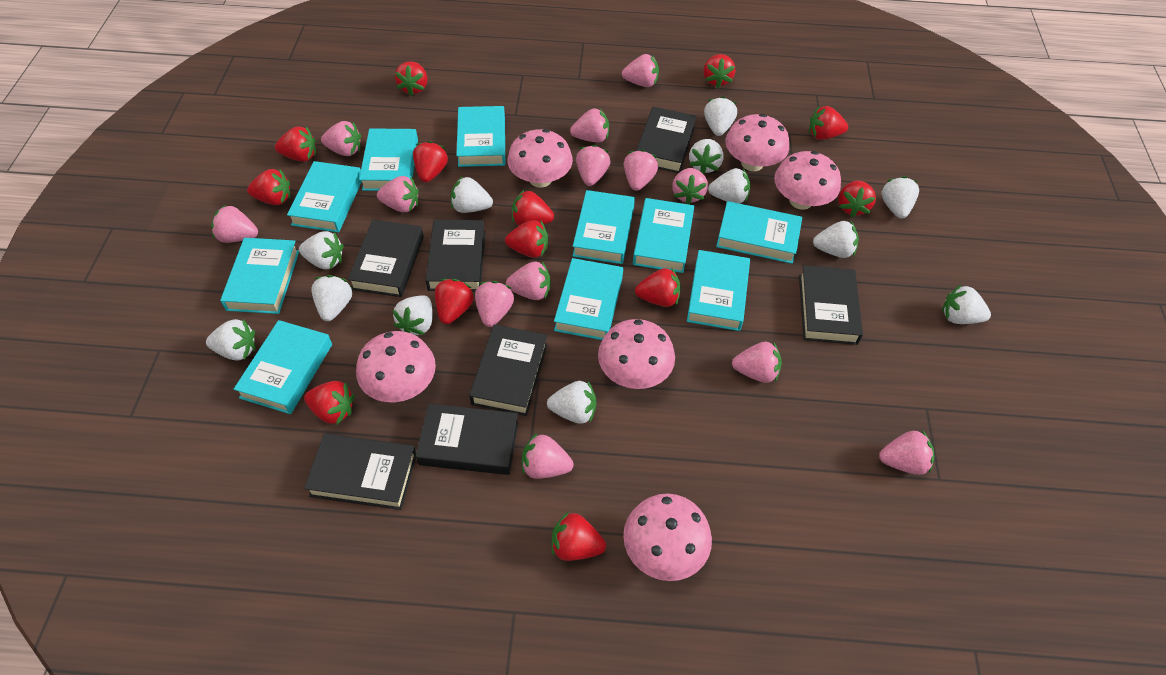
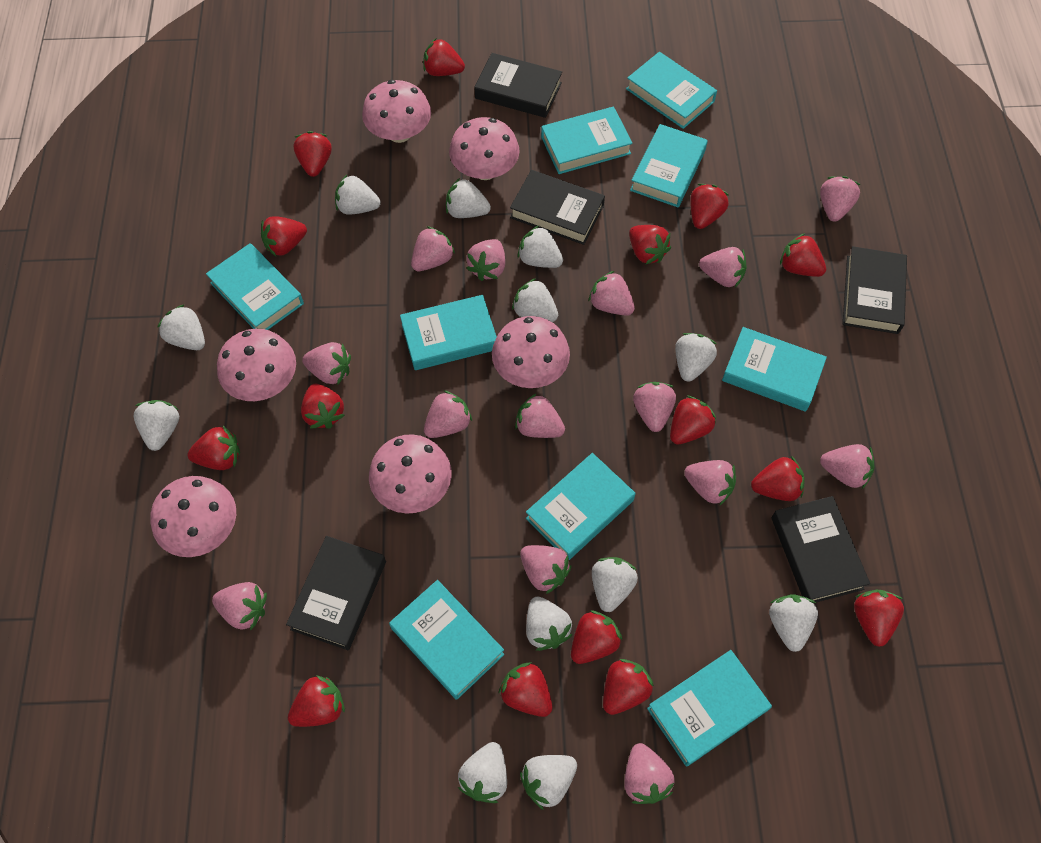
black book: [304,433,416,510] [348,220,424,297] [416,404,519,475] [425,220,486,291] [469,325,548,416] [636,107,697,173] [799,265,863,345] = 7 -> [286,536,386,650] [474,53,562,118] [510,170,605,245] [771,496,870,602] [843,246,907,334] = 5
pink strawberry: [211,204,258,243] [321,121,361,156] [377,176,419,212] [475,281,514,327] [506,261,551,300] [522,433,574,479] [570,108,609,142] [576,145,610,186] [622,54,659,87] [624,150,658,191] [672,168,708,204] [732,342,782,383] [879,430,934,475] = 13 -> [212,582,267,630] [302,342,351,384] [411,226,455,271] [424,390,472,438] [466,239,505,281] [515,393,565,438] [520,545,571,594] [588,271,635,316] [624,743,675,804] [633,382,676,432] [684,460,736,506] [699,247,746,288] [820,176,860,222] [820,444,875,489] = 14
red strawberry: [247,169,291,205] [275,126,316,162] [304,381,355,424] [395,61,427,96] [413,141,448,182] [435,279,474,324] [505,220,548,258] [512,190,554,226] [552,511,606,561] [635,268,681,307] [704,54,735,88] [809,106,848,140] [838,181,876,217] = 13 -> [187,426,240,470] [261,216,307,256] [288,675,345,727] [294,131,332,177] [301,384,345,429] [423,39,465,76] [498,662,552,717] [571,610,622,664] [603,659,654,715] [629,225,671,265] [670,396,716,444] [690,184,729,229] [751,456,805,501] [780,233,826,277] [854,590,904,647] = 15
turquoise book: [220,238,299,314] [234,320,332,414] [287,161,362,233] [359,128,418,191] [456,106,505,167] [554,258,623,340] [573,190,635,264] [633,198,694,273] [687,250,750,331] [716,201,802,264] = 10 -> [206,243,304,330] [389,580,504,700] [400,295,497,370] [526,453,635,560] [541,107,633,174] [626,52,717,129] [630,124,708,207] [647,650,772,766] [722,327,827,412] = 9

